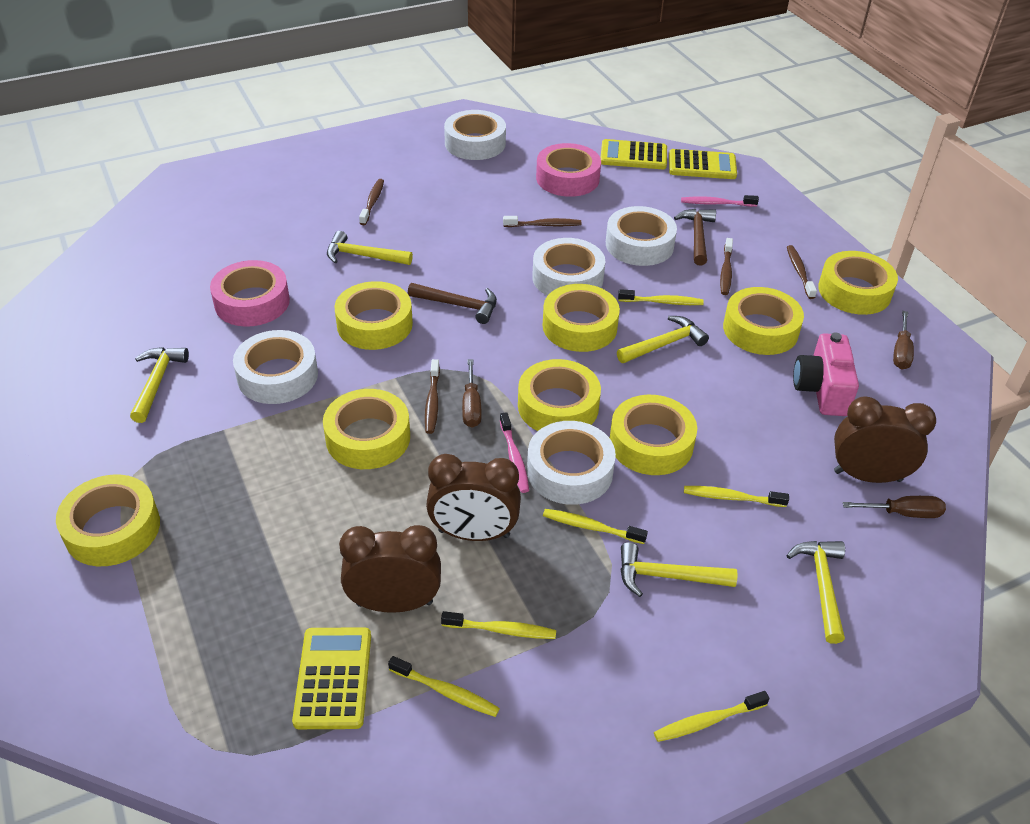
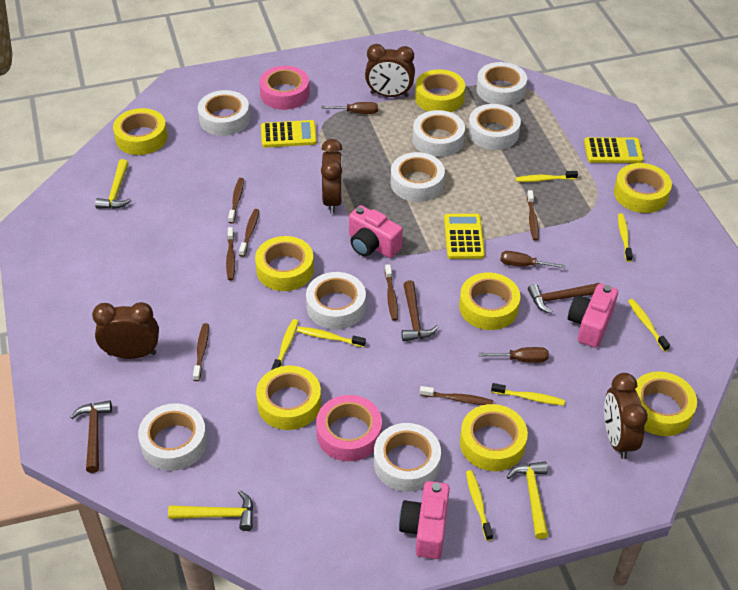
brown clock: [339,525,441,613] [426,454,521,541] [834,396,936,483] = 3 -> [92,302,159,359] [321,139,343,214] [365,44,415,97] [604,373,648,459] = 4
brown hammer: [408,283,497,324] [674,209,716,266] = 2 -> [71,400,112,473] [402,280,438,341] [528,283,601,314] = 3
brown toothbrush: [359,179,384,225] [425,359,440,434] [503,216,581,227] [720,238,733,295] [787,245,817,299] = 5 -> [193,323,209,381] [226,227,235,280] [228,178,244,224] [239,209,259,257] [385,264,398,321] [420,386,494,405] [527,190,539,241] = 7
pink camera: [793,332,859,416] = 1 -> [349,205,403,258] [399,481,450,559] [568,284,618,348] = 3
pink toothbrush: [500,412,529,493] [681,195,759,207] = 2 -> none = 0
white tape: [233,330,318,404] [444,110,506,160] [527,421,616,505] [532,238,605,296] [606,206,677,266] = 5 -> [138,403,207,471] [198,90,250,136] [306,272,366,329] [374,423,441,491] [391,152,445,202] [413,110,465,157] [468,104,521,150] [476,62,527,106] = 8
yellow hammer: [130,347,189,423] [327,231,413,265] [617,316,709,363] [620,542,738,597] [786,541,845,644] = 5 -> [95,159,132,209] [168,490,253,531] [507,461,549,539] = 3
yellow toothbrush: [388,656,500,717] [441,611,556,639] [543,509,648,544] [618,289,704,305] [654,691,770,742] [684,486,789,507] = 6 -> [271,319,298,370] [297,327,366,347] [466,470,493,541] [491,383,565,406] [516,171,578,182] [618,213,633,262] [628,299,670,351] = 7

